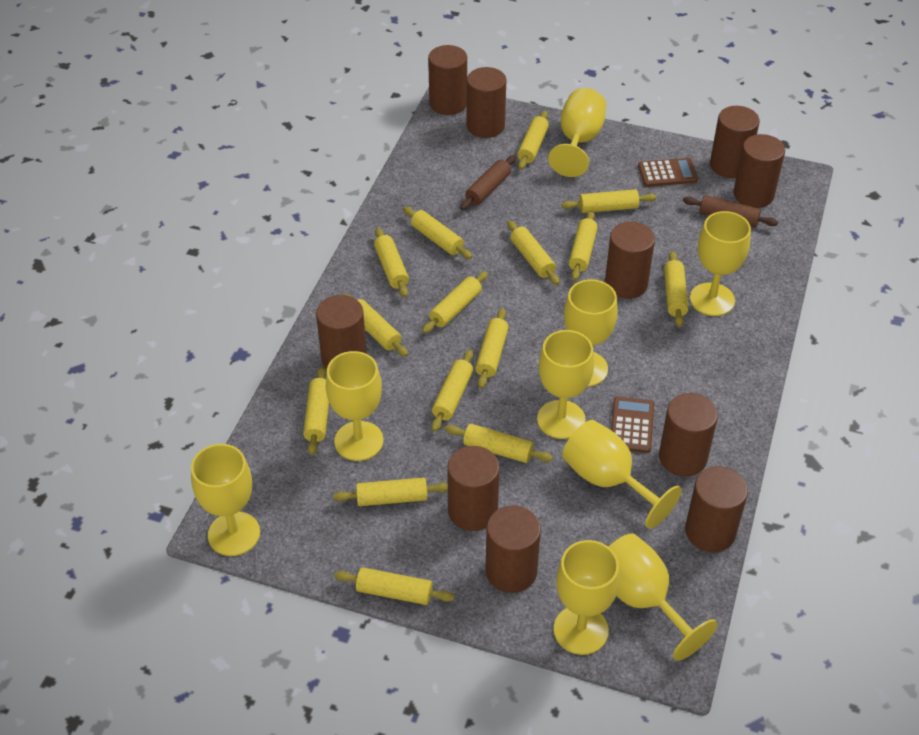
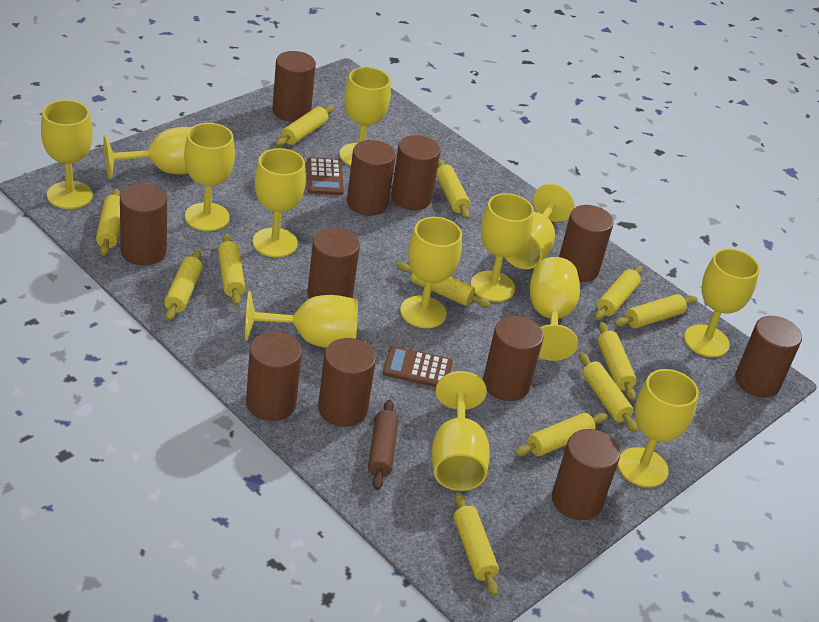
brown cylinder: [316,295,367,369] [428,45,467,115] [447,446,500,531] [466,67,506,138] [485,506,541,593] [605,222,655,299] [659,393,718,477] [685,466,748,552] [710,106,760,178] [734,134,785,208] = 10 -> [120,184,167,265] [246,332,302,421] [272,51,316,122] [307,228,360,299] [318,338,376,427] [347,140,396,216] [391,135,441,210] [483,316,544,401] [552,429,620,520] [559,205,614,282] [735,316,802,398] = 11
brown rolling pin: [460,155,516,210] [683,195,778,228] = 2 -> [368,399,398,490] = 1
yellow goblet: [191,444,260,556] [326,351,383,461] [537,330,594,439] [548,88,606,177] [554,540,620,655] [562,420,682,529] [564,279,618,387] [609,533,718,661] [690,211,751,316] = 9 -> [41,100,93,209] [103,127,192,179] [184,123,235,231] [245,291,358,348] [253,148,306,258] [339,67,391,166] [400,217,462,328] [432,371,490,491] [470,193,534,302] [505,184,574,269] [530,257,580,361] [618,369,699,487] [684,249,760,357] = 13
yellow rolling pin: [303,366,329,455] [333,477,448,506] [334,567,455,605] [343,294,408,357] [374,227,409,297] [403,207,473,259] [422,271,488,333] [431,350,473,432] [445,424,553,463] [475,308,509,388] [507,220,560,285] [517,111,549,170] [562,189,657,213] [569,211,598,281] [664,251,688,327] = 15 -> [96,188,120,256] [164,250,203,321] [218,234,245,306] [276,105,334,146] [396,262,491,307] [436,159,470,219] [453,492,499,596] [514,413,608,456] [579,353,638,433] [595,266,642,320] [598,322,637,401] [614,294,697,328] = 12

